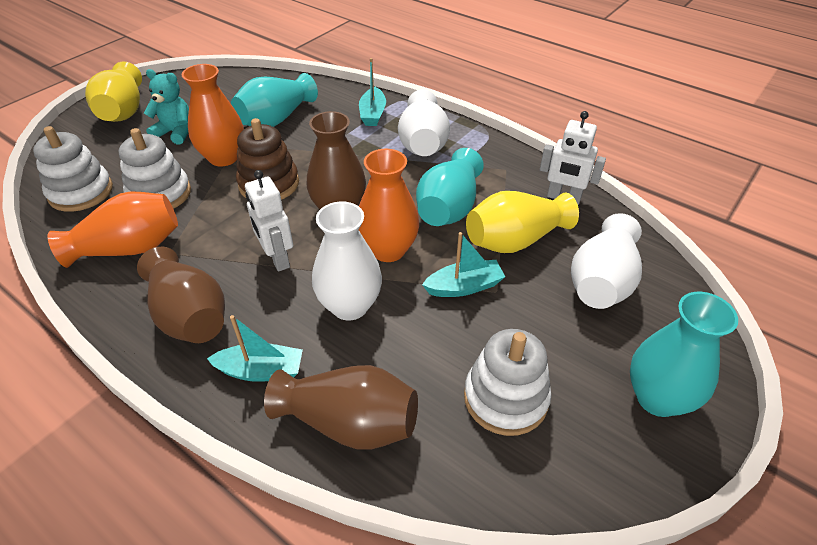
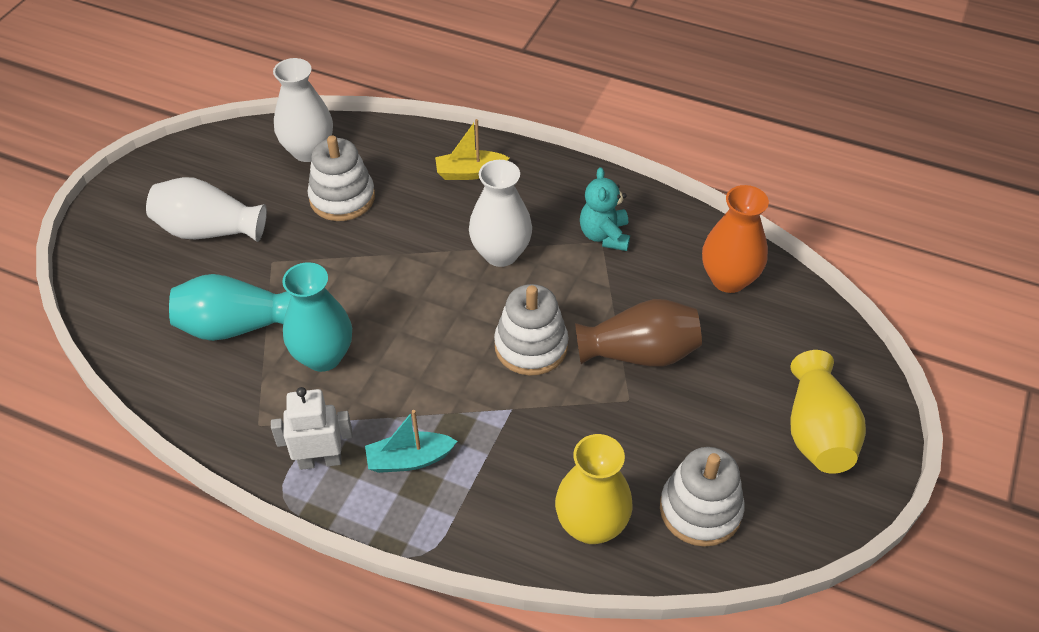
brown stacking toy: [236,118,299,200] = 1 -> none = 0
brown vase: [137,247,225,343] [264,365,418,450] [307,111,366,209] = 3 -> [575,299,702,367] = 1
orange vase: [48,191,178,268] [182,64,244,167] [359,149,419,262] = 3 -> [702,185,769,293] = 1
turquoise boat: [207,315,303,382] [359,58,386,126] [422,232,505,297] = 3 -> [365,410,457,473] = 1
turquoise vase: [231,73,318,127] [416,148,484,226] [630,292,738,417] = 3 -> [169,274,291,341] [282,262,352,372] = 2
white robot: [245,170,293,272] [540,111,606,205] = 2 -> [271,387,353,470] = 1
yellow boat: none = 0 -> [435,119,509,180] = 1

